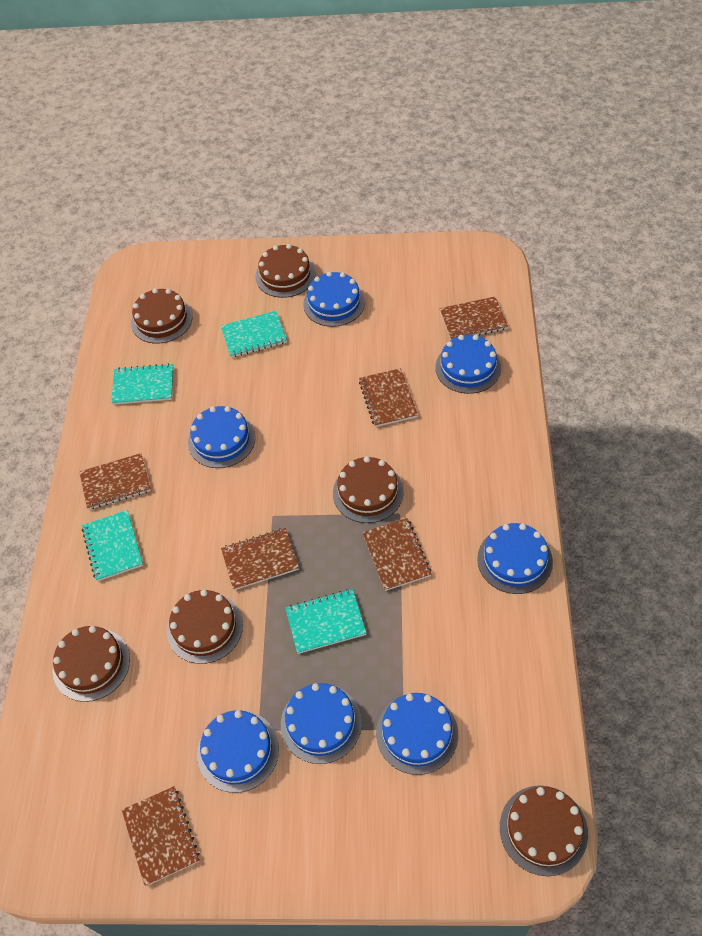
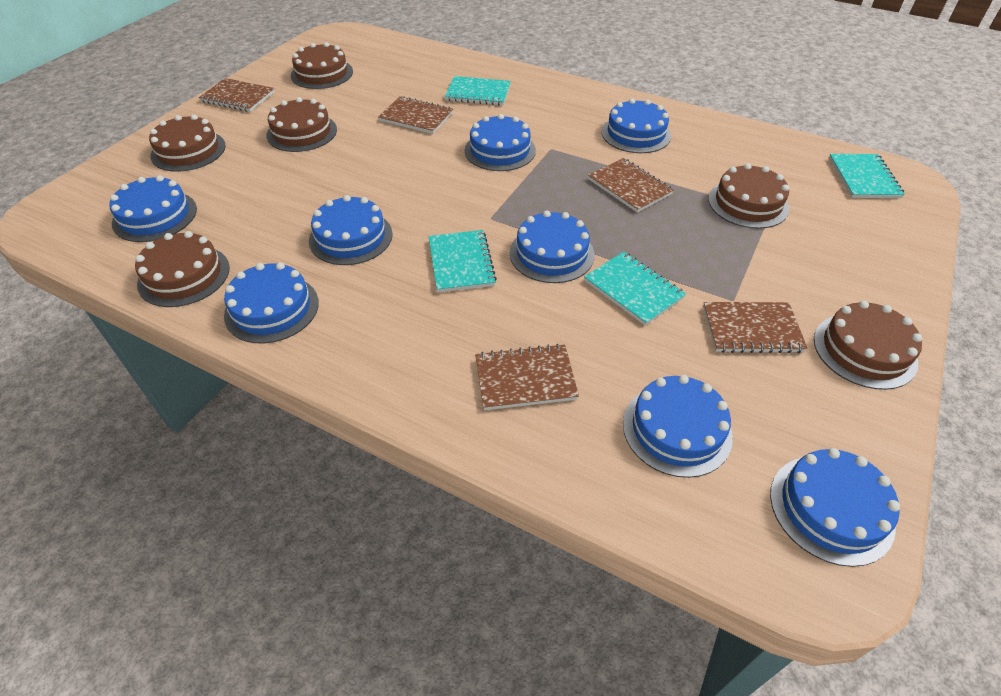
blue cake: [188,406,255,468] [197,710,279,793] [281,683,362,764] [303,271,365,327] [376,693,458,775] [435,335,501,394] [477,523,553,594] = 7 -> [109,175,197,242] [224,262,319,343] [309,195,393,265] [465,114,536,171] [510,211,595,283] [602,99,671,153] [623,375,733,478] [770,448,900,567] = 8
brown notebook: [79,453,151,510] [122,786,200,886] [221,528,299,590] [359,368,418,427] [362,518,431,591] [440,297,508,339] = 6 -> [199,78,275,112] [378,96,454,134] [475,344,579,410] [588,158,674,213] [703,302,808,353] = 5

